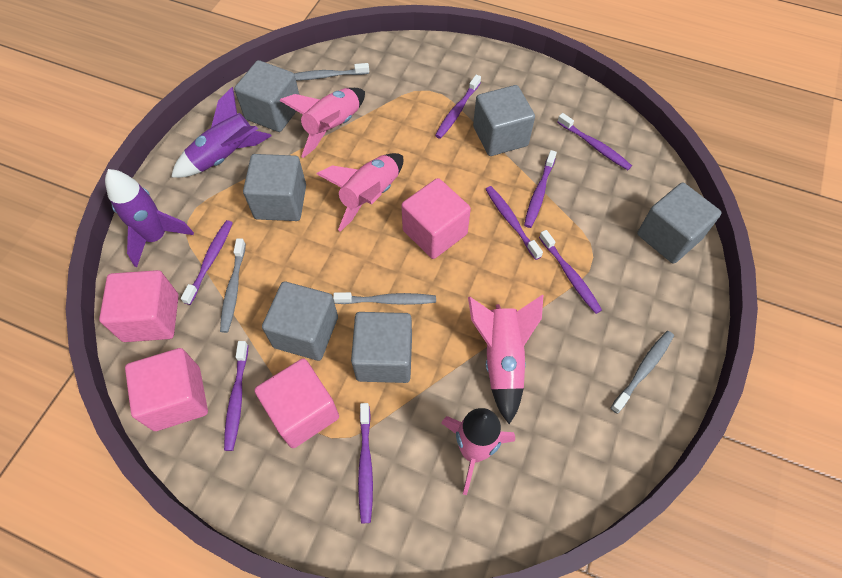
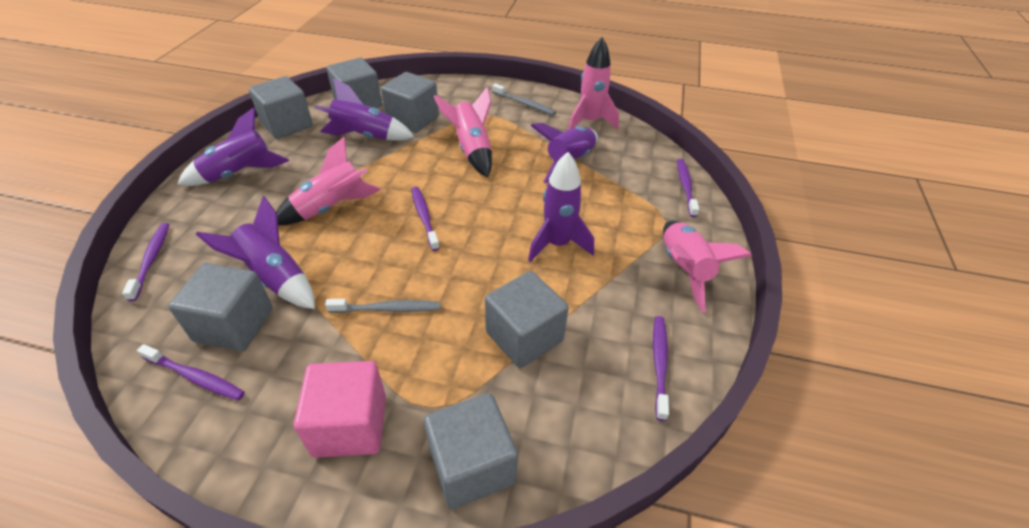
grey toothbrush: [220,238,246,333] [294,63,369,81] [333,292,436,305] [611,331,674,414] = 4 -> [325,299,441,313] [492,83,556,115] = 2
pink cube: [99,270,179,342] [125,348,208,431] [254,358,339,448] [401,178,471,259] = 4 -> [294,361,386,458] = 1
purple rocket: [105,169,194,267] [171,87,272,178] = 2 -> [177,108,289,186] [196,196,315,309] [315,78,414,141] [528,152,594,262] [531,123,598,183] = 5
purple toothbrush: [181,220,233,305] [224,341,248,451] [358,403,373,523] [435,74,481,139] [485,186,543,260] [524,150,557,228] [539,230,602,314] [557,113,632,170] = 8 -> [122,223,169,301] [137,344,245,400] [411,187,440,251] [653,316,669,421] [677,159,699,217] = 5

